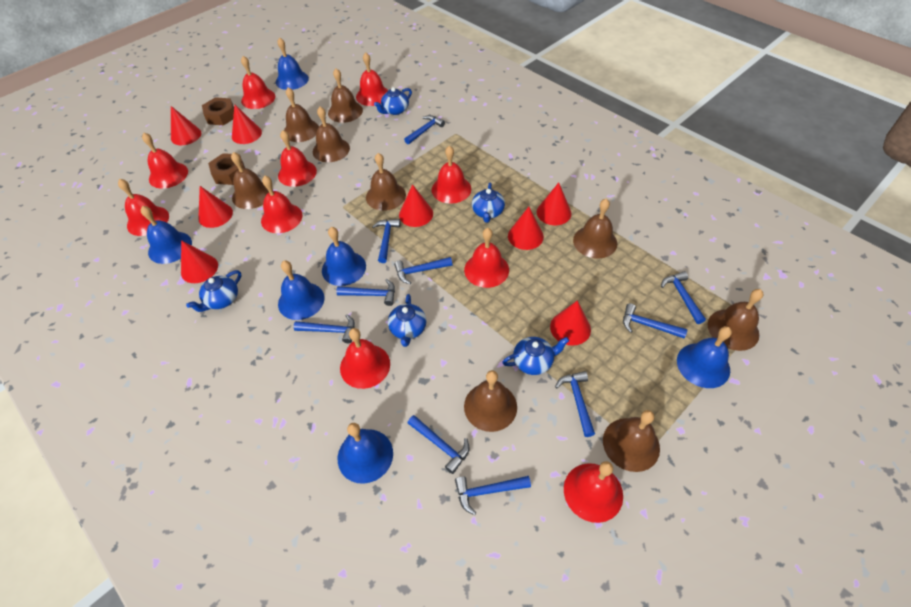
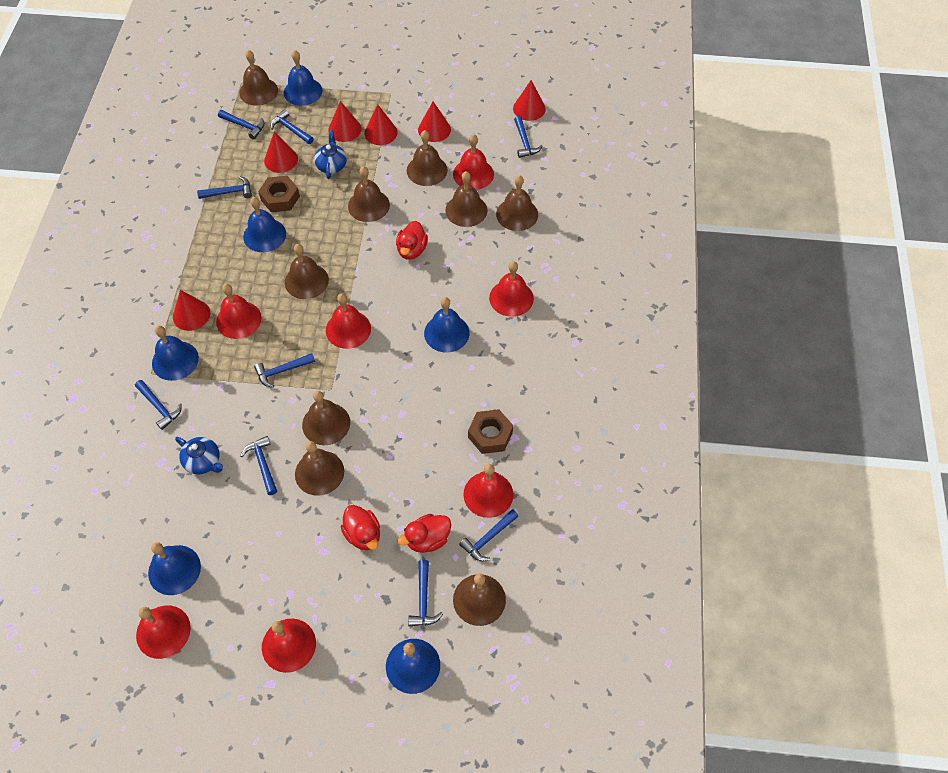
blue hammer: [294,314,355,343] [337,279,395,306] [372,219,401,263] [394,257,453,284] [404,115,445,144] [408,415,469,474] [455,476,531,515] [555,371,595,437] [623,303,687,338] [661,271,706,324] = 10 -> [135,380,182,430] [197,176,252,199] [218,110,265,140] [240,436,277,495] [254,353,315,388] [270,109,314,144] [408,560,443,626] [459,509,519,561] [514,116,542,158] = 9
blue teapot: [186,270,241,312] [374,87,412,115] [388,294,426,347] [472,183,505,223] [502,337,569,375] = 5 -> [175,437,223,474] [314,130,347,179] = 2
red bell: [118,179,169,236] [142,133,188,189] [241,56,275,109] [261,176,302,233] [278,130,317,187] [340,328,390,389] [356,52,388,106] [432,146,471,204] [464,228,509,288] [564,461,623,523] = 10 -> [136,606,191,659] [216,284,262,339] [262,619,316,673] [326,293,371,349] [453,134,494,190] [463,464,513,518] [489,261,534,317] = 7
red cone: [171,106,201,145] [181,240,218,283] [198,186,233,228] [232,104,262,144] [399,184,433,227] [508,207,544,250] [537,183,571,225] [550,301,591,346] = 8 -> [173,290,210,331] [264,132,298,173] [328,101,361,142] [364,104,398,145] [418,101,451,142] [513,80,546,121] = 6
red duck: none = 0 -> [341,505,380,550] [396,221,428,260] [398,514,451,553] = 3

